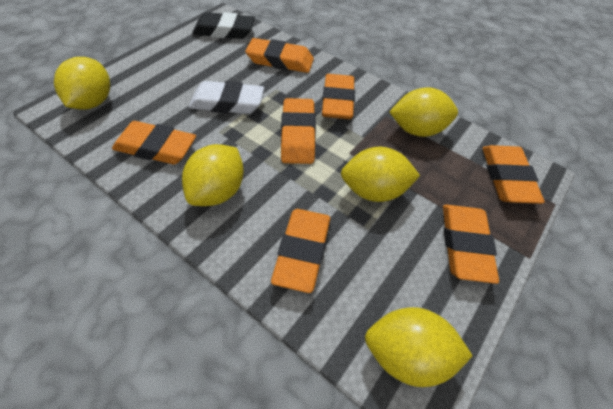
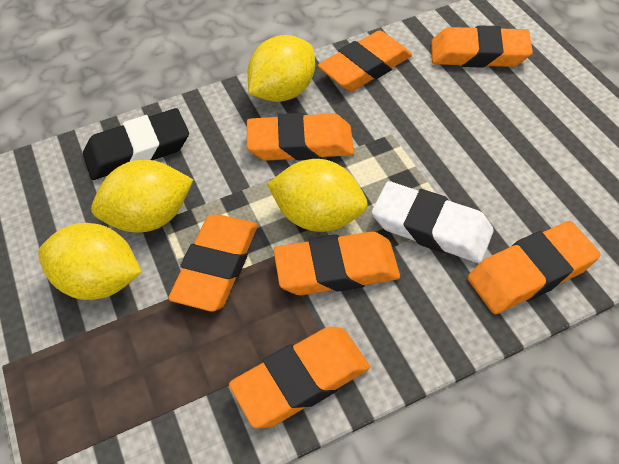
yellow lemon: [54,57,110,110] [182,144,244,206] [341,147,420,202] [365,307,473,387] [389,87,458,137] = 5 -> [38,223,142,300] [91,160,193,233] [248,35,315,102] [267,159,368,232] = 4

